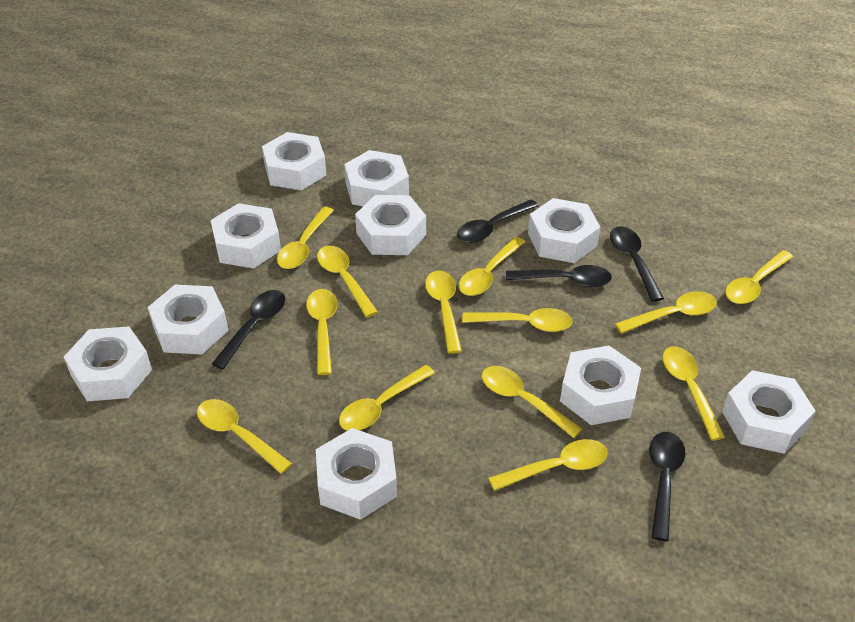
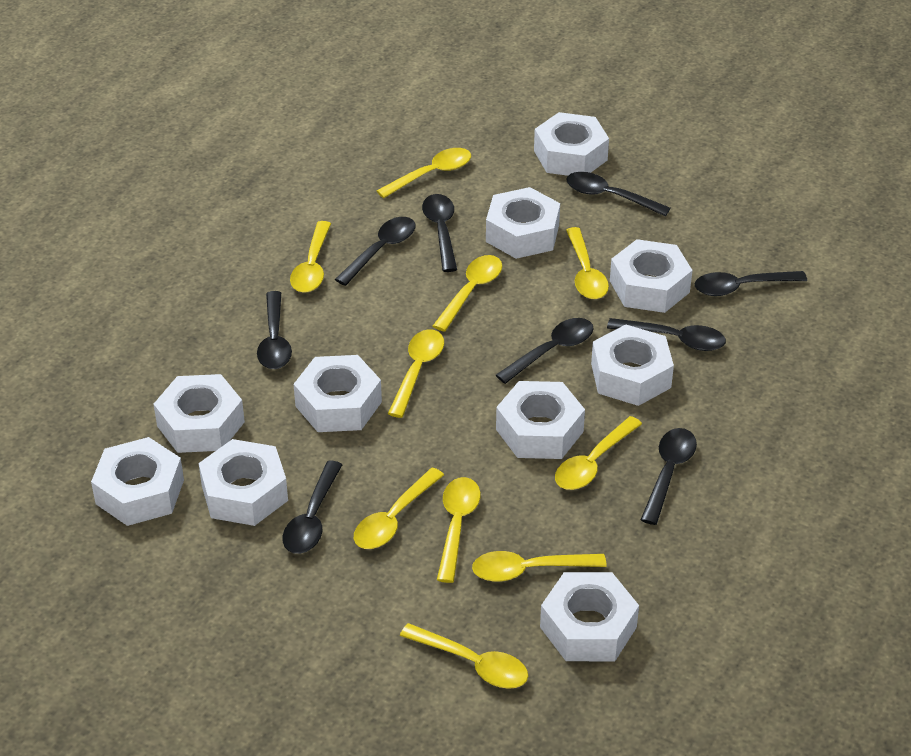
black spoon: [212,290,285,370] [457,199,538,243] [506,265,612,287] [610,227,664,302] [649,432,685,541] = 5 -> [257,291,292,369] [282,461,342,554] [335,217,416,286] [422,194,457,272] [496,318,594,384] [566,172,671,217] [607,318,726,351] [641,428,697,525] [694,271,807,296] = 9
yellow spoon: [197,399,292,474] [277,207,334,269] [306,289,338,375] [317,246,378,317] [339,365,435,431] [425,271,462,354] [459,237,525,296] [462,308,573,332] [482,366,582,438] [488,439,608,491] [615,291,717,334] [662,346,725,441] [725,250,793,304] = 13 -> [290,221,331,293] [354,467,444,549] [377,148,471,198] [388,329,444,418] [400,623,528,689] [433,255,502,332] [437,477,481,583] [472,551,607,582] [555,416,642,490] [566,227,609,299] = 10

